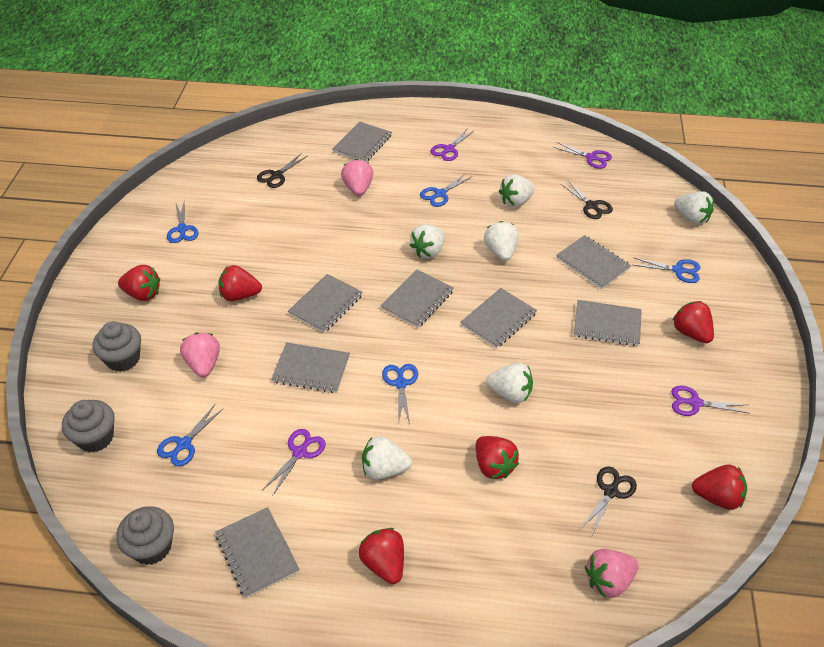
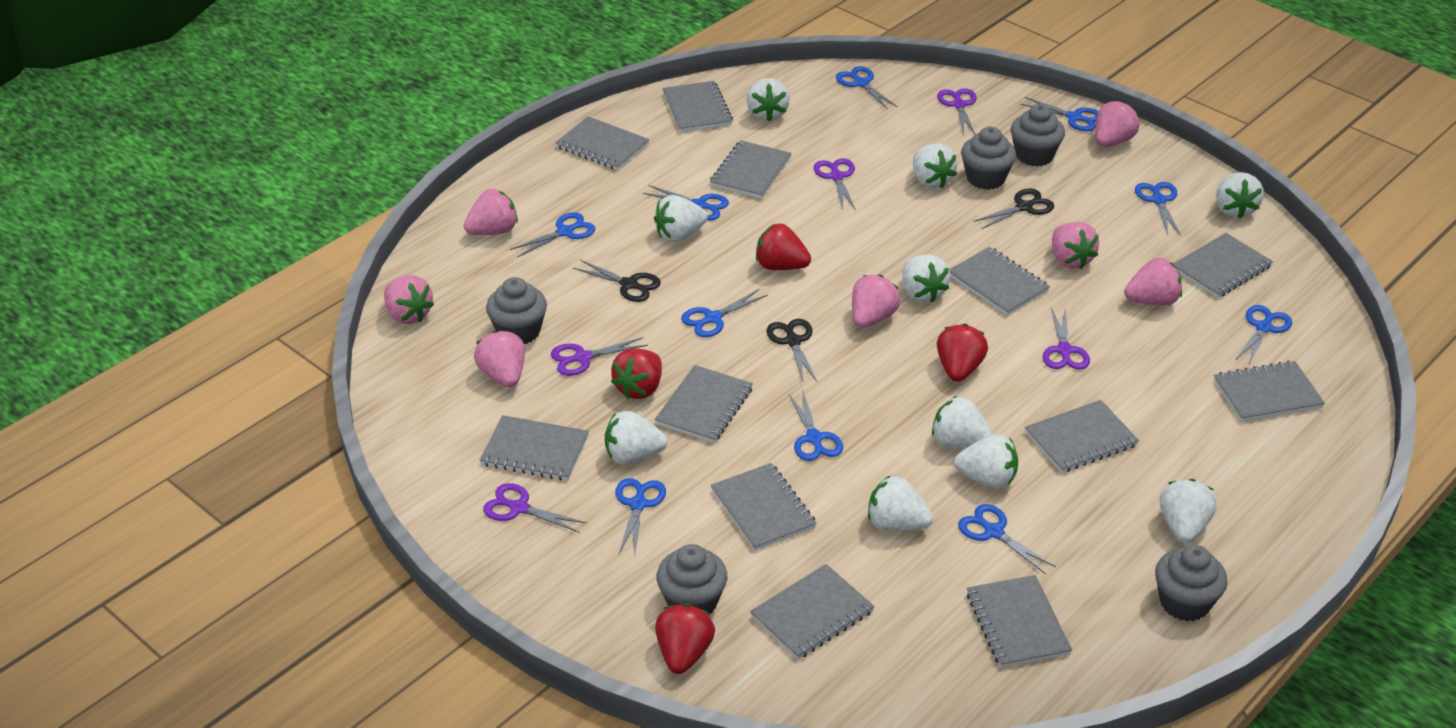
blue scissors: [157,404,224,467] [167,200,199,243] [382,364,418,424] [420,173,473,207] [633,257,700,283] = 5 -> [510,212,595,257] [615,478,666,556] [643,185,729,220] [681,289,768,337] [789,392,843,461] [836,66,898,110] [958,504,1056,574] [1021,97,1098,131] [1135,182,1181,236] [1235,305,1292,364] = 10
grey cupcake: [62,400,115,452] [93,321,141,372] [116,506,174,565] = 3 -> [486,277,547,344] [656,544,727,614] [961,127,1016,190] [1011,104,1065,167] [1155,545,1227,621] = 5
grey notebook: [215,507,300,598] [271,342,350,393] [288,274,363,333] [333,121,392,162] [381,270,454,328] [461,288,537,348] [556,235,631,289] [574,300,642,346] = 8 -> [479,415,589,481] [555,116,649,170] [655,365,753,443] [662,81,733,132] [710,140,792,199] [711,463,817,551] [750,564,875,660] [949,247,1050,315] [967,575,1072,668] [1025,400,1139,473] [1173,233,1273,298] [1214,361,1325,422] = 12
pink strawberry: [180,332,220,378] [341,159,373,196] [585,549,639,598] = 3 -> [384,275,434,324] [464,189,518,235] [474,331,525,388] [852,275,900,328] [1052,222,1099,269] [1095,101,1139,147] [1124,258,1182,306] = 7
purple scissors: [263,429,326,496] [430,128,475,161] [553,142,612,169] [671,386,750,416] = 4 -> [483,483,587,533] [551,337,648,376] [814,158,856,210] [937,88,977,135] [1043,307,1090,370] = 5
red strawberry: [118,265,160,301] [218,265,262,301] [358,528,404,584] [476,436,519,479] [672,301,714,343] [692,465,747,510] = 6 -> [611,349,662,399] [655,604,715,674] [756,224,811,270] [937,324,988,382] = 4
white strawberry: [362,436,412,480] [410,225,445,259] [484,221,518,261] [486,363,533,403] [499,174,535,208] [674,191,714,225] = 6 -> [605,411,668,464] [654,195,708,242] [746,78,790,121] [868,476,933,531] [902,254,950,303] [913,143,957,188] [932,396,993,449] [954,434,1018,489] [1160,479,1217,543] [1216,172,1264,218] = 10

